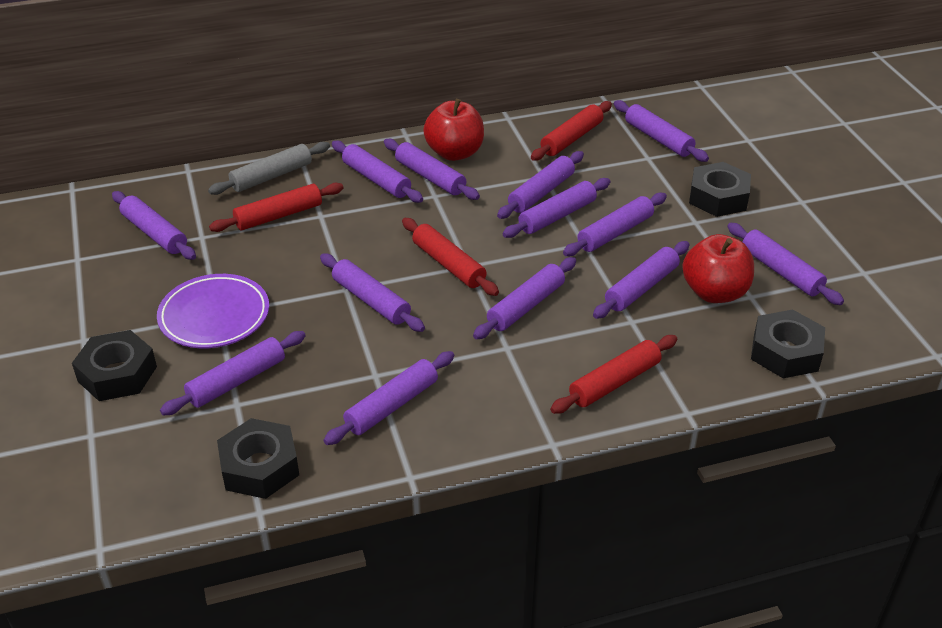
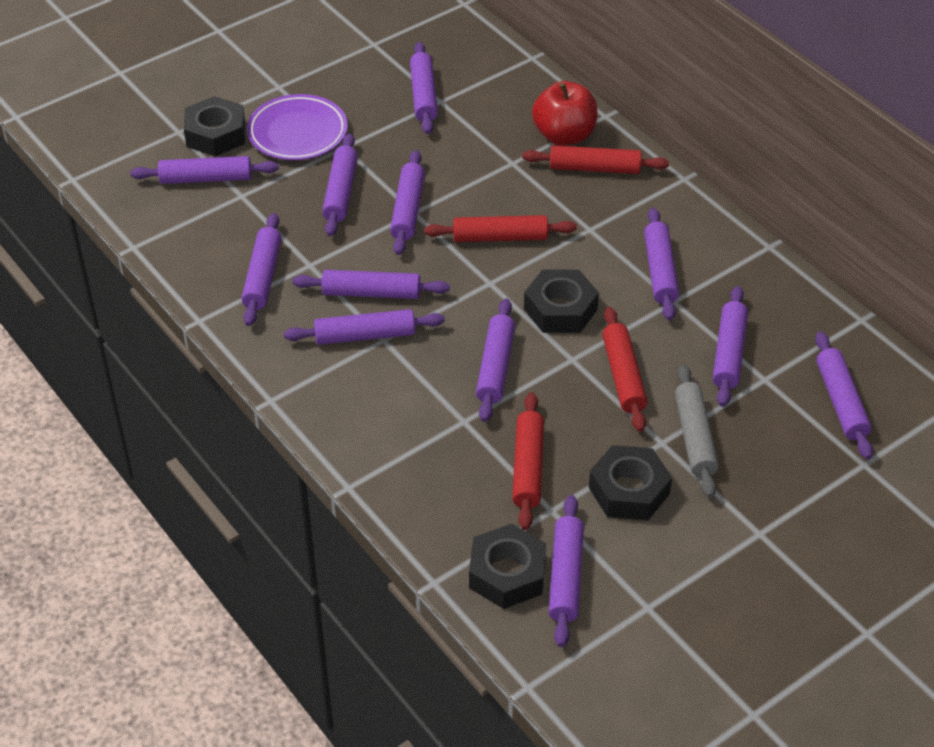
purple rolling pin: [112,191,196,260] [160,331,306,416] [320,254,425,332] [324,351,454,445] [332,140,423,203] [384,139,480,200] [473,257,576,340] [497,151,584,219] [502,178,611,238] [563,193,667,256] [593,241,690,319] [614,100,709,162] [727,223,844,305] = 13 -> [130,156,279,184] [241,213,282,326] [284,309,445,345] [293,270,450,299] [322,133,358,236] [390,150,425,255] [410,42,438,134] [476,298,515,422] [548,495,584,647] [644,208,679,320] [713,286,748,407] [815,331,873,459] = 12
red apple: [423,99,484,161] [682,234,754,303] = 2 -> [532,81,598,146] = 1

